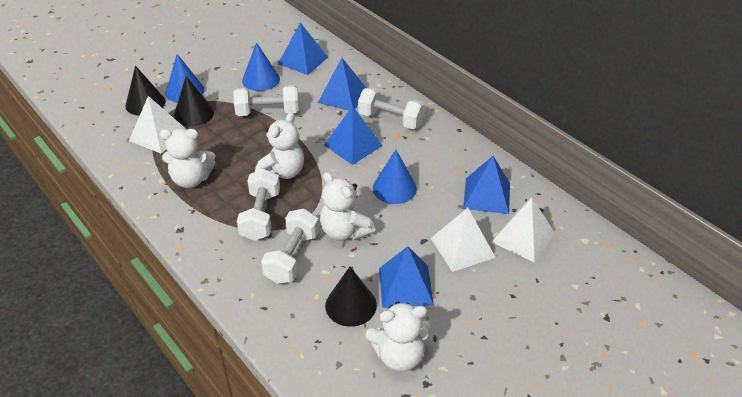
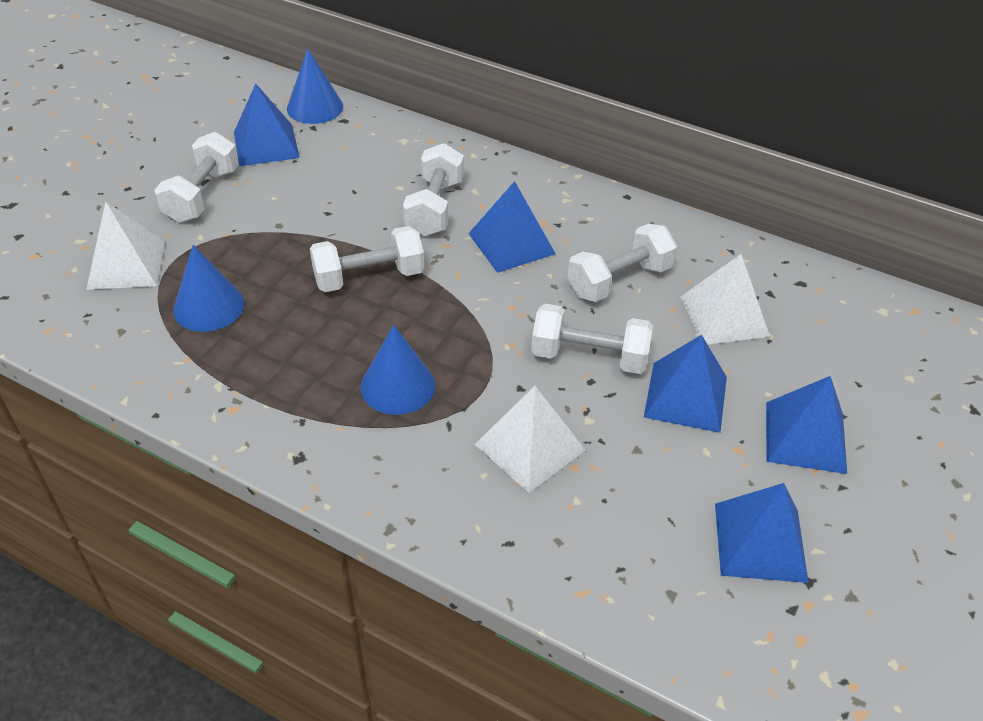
black cone: [126,66,165,116] [174,76,214,127] [325,267,377,327] = 3 -> none = 0
white dumbbell: [234,85,299,116] [237,169,280,241] [261,208,319,284] [358,87,425,129] = 4 -> [155,132,239,223] [310,226,424,292] [403,143,464,236] [531,304,653,374] [567,224,677,302] = 5
white teddy bear: [160,128,215,188] [255,112,304,179] [320,172,375,241] [366,302,431,372] = 4 -> none = 0

